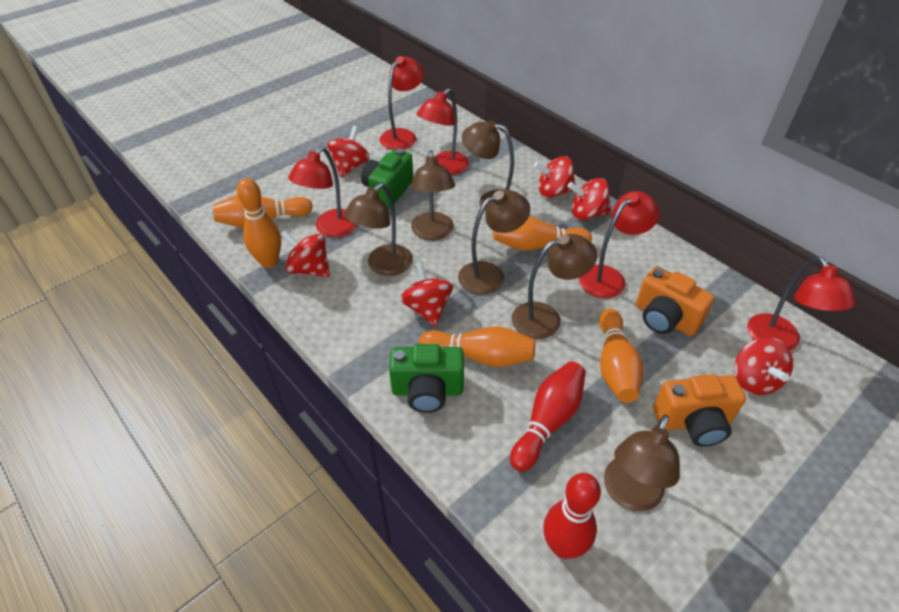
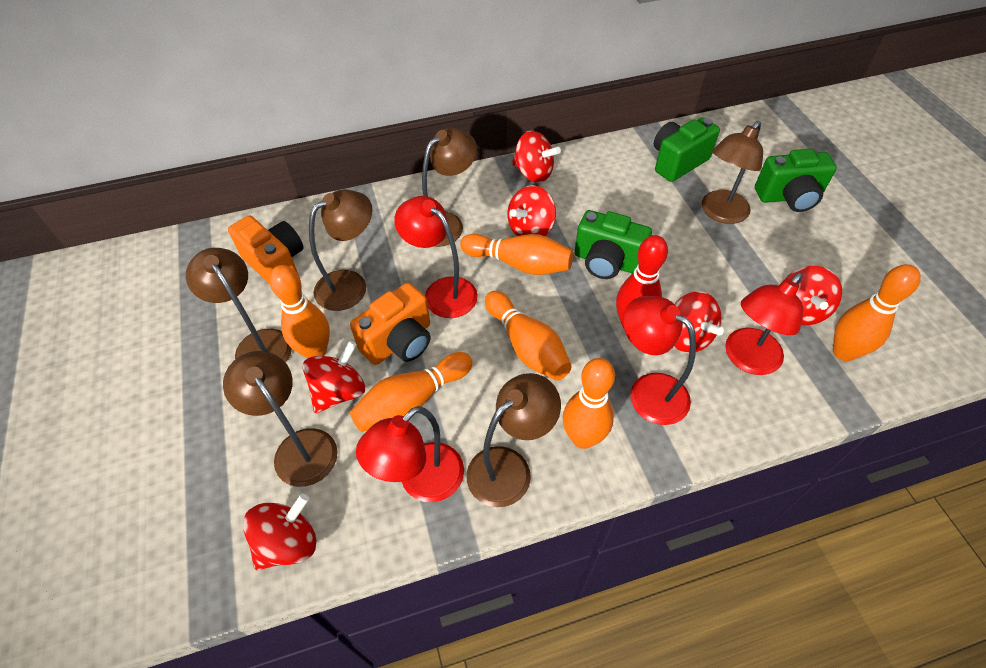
green camera: [361,148,413,210] [389,344,464,413] = 2 -> [575,210,652,279] [654,118,720,182] [755,149,837,212] = 3
orange bowling pin: [212,195,313,227] [237,178,281,268] [419,327,535,367] [493,217,592,251] [599,309,643,403] = 5 -> [269,265,330,359] [350,352,473,432] [460,234,573,275] [485,291,572,381] [563,358,615,449] [833,264,921,361] = 6
red bowling pin: [510,361,586,472] [543,473,601,559] = 2 -> [616,235,668,328] = 1
red lamp: [288,147,357,237] [380,56,424,150] [417,88,469,175] [579,191,660,298] [747,257,856,351] = 5 -> [356,406,464,502] [394,196,478,318] [623,296,696,425] [725,272,803,375] = 4

